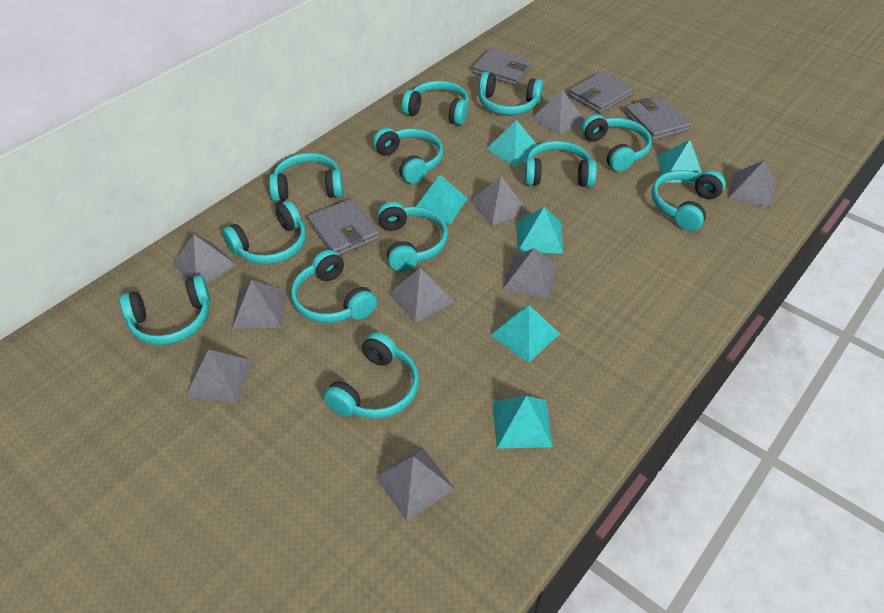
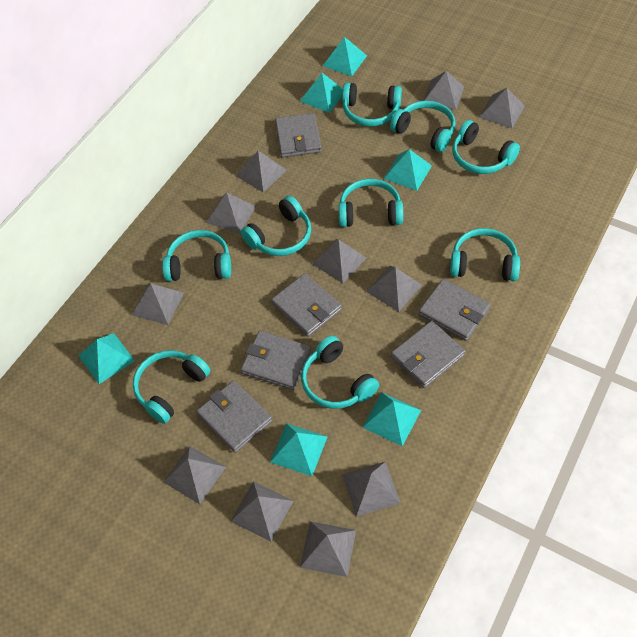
grey pyramid: [172,235,236,283] [185,350,253,403] [232,280,286,329] [375,447,455,521] [388,268,454,323] [470,176,528,226] [502,248,558,299] [531,90,585,135] [728,160,776,208] = 9 -> [132,283,184,325] [164,446,226,504] [206,193,256,234] [231,481,293,542] [236,151,287,193] [300,521,356,577] [312,239,366,284] [342,462,400,517] [366,266,422,312] [423,71,464,110] [479,88,525,128] = 11
grey wallet: [308,199,380,256] [473,48,532,85] [569,71,633,113] [625,97,691,141] = 4 -> [196,380,273,453] [241,331,311,390] [271,273,342,337] [275,113,322,158] [391,321,465,388] [419,279,490,341] = 6
turquoise headphones: [120,275,210,345] [223,201,306,264] [269,153,343,202] [291,250,377,323] [323,332,419,419] [373,128,443,184] [377,202,448,272] [402,81,469,125] [479,72,543,115] [524,141,597,187] [581,114,652,172] [652,170,726,231] = 12 -> [133,350,210,424] [162,230,231,281] [241,196,311,256] [301,336,379,409] [339,179,403,227] [342,83,402,127] [390,101,456,152] [450,228,520,281] [452,120,520,174] = 9

